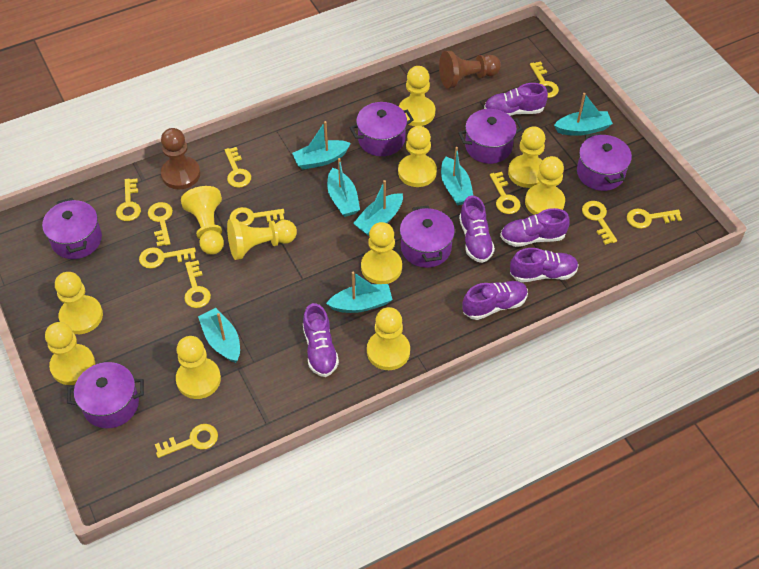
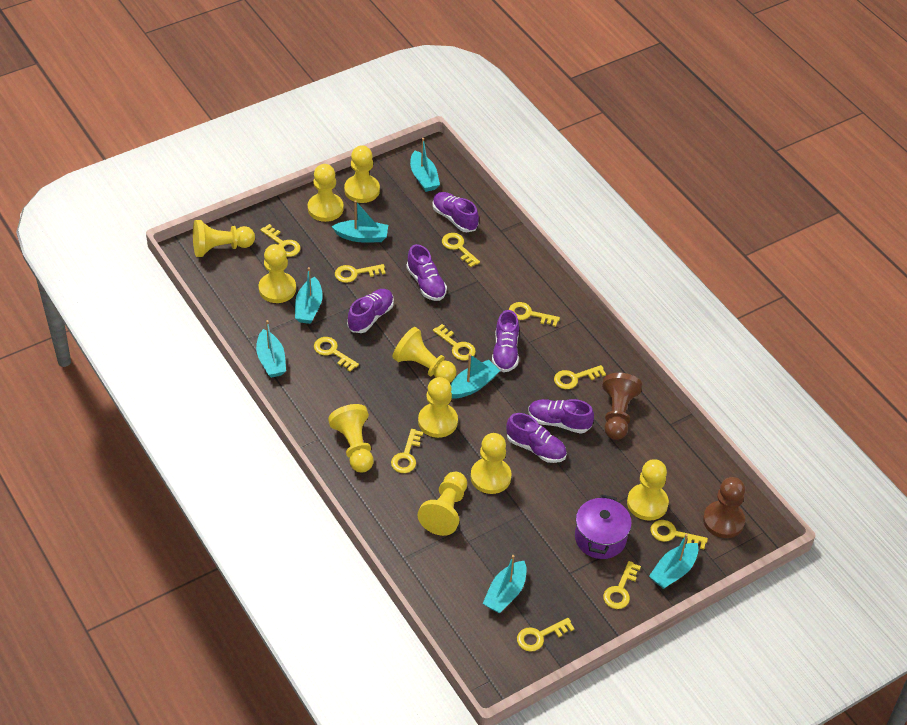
purple pot: [42,198,102,259] [67,362,144,428] [350,102,414,156] [400,205,455,268] [458,109,523,164] [577,133,632,191] = 6 -> [575,494,632,559] = 1
yellow pawn: [45,322,95,385] [55,272,103,334] [176,336,221,399] [181,186,224,255] [227,218,297,260] [361,222,402,284] [367,307,410,370] [398,126,437,187] [399,66,435,126] [508,126,545,188] [525,156,565,215] = 11 -> [193,220,255,257] [259,244,296,303] [308,164,344,222] [328,404,373,472] [344,145,380,203] [392,327,456,382] [418,377,458,438] [418,472,467,536] [471,433,511,494] [627,459,669,521] = 10

